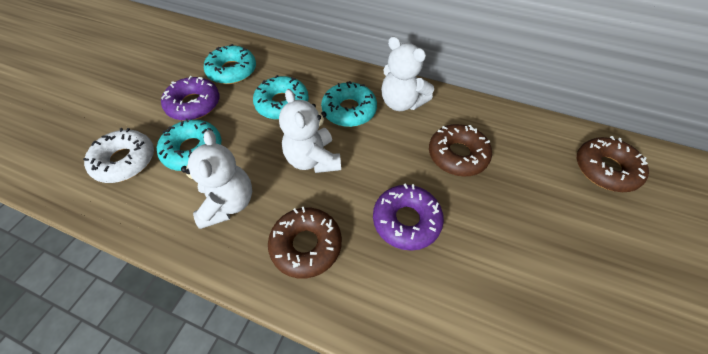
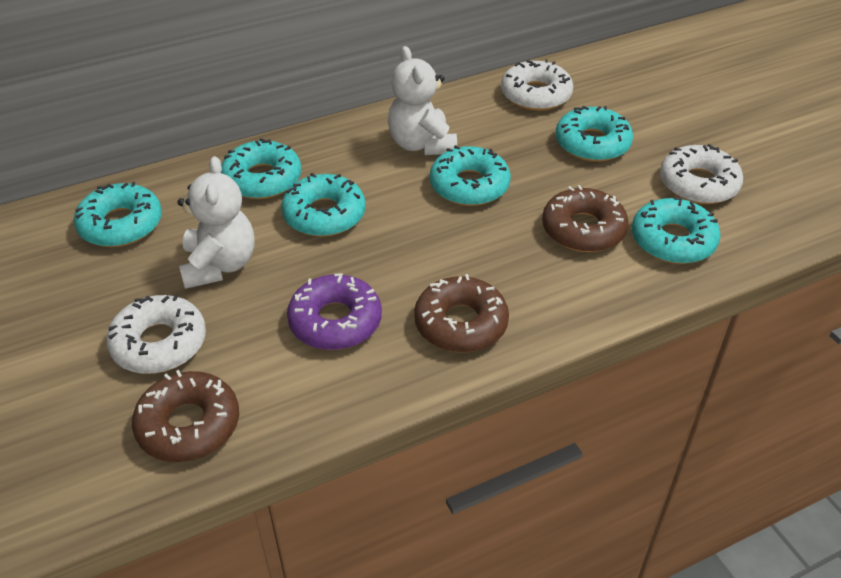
purple donut: [161,76,219,121] [373,183,444,251] = 2 -> [287,273,382,350] = 1
turquoise donut: [157,119,221,171] [204,44,256,84] [253,75,309,120] [321,81,377,127] = 4 -> [74,182,162,247] [221,138,301,199] [282,173,366,237] [430,145,511,206] [555,106,633,162] [632,197,721,264] = 6
white donut: [83,128,154,183] = 1 -> [106,294,206,374] [501,59,573,111] [660,144,743,204] = 3
white teddy bear: [181,130,252,229] [279,89,341,173] [381,37,434,111] = 3 -> [177,156,254,289] [388,46,457,155] = 2

